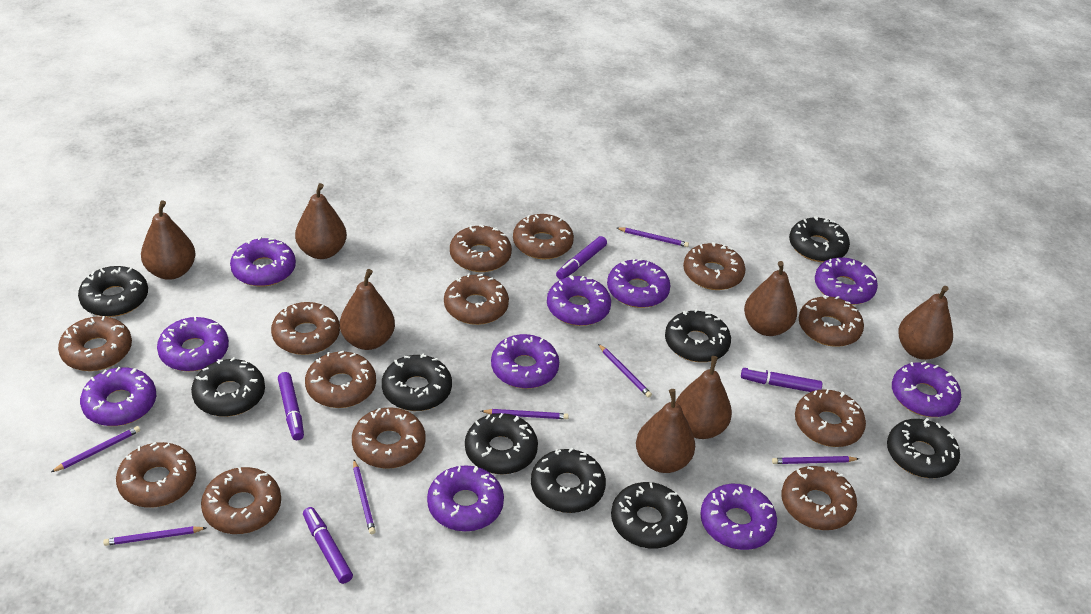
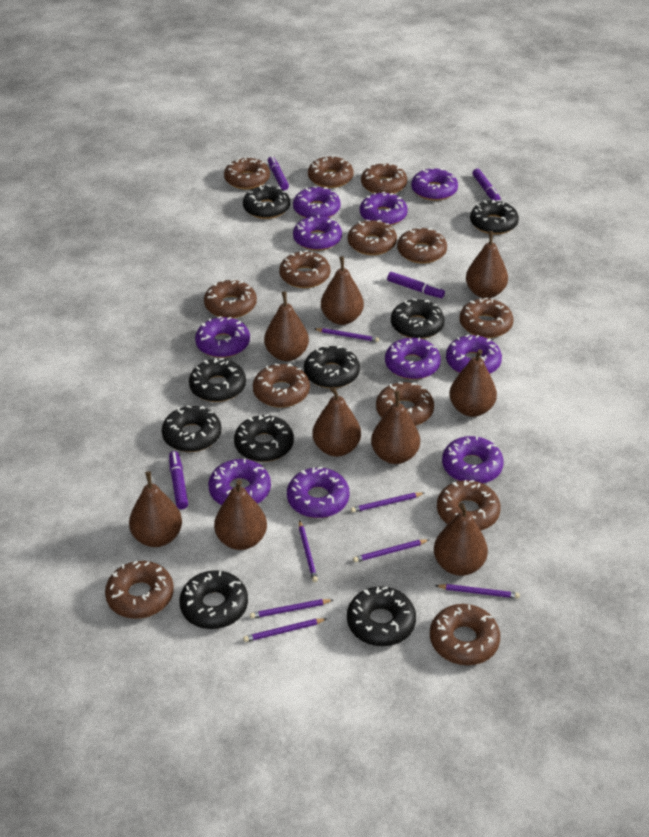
brown pear: [141,200,196,280] [295,183,347,259] [340,269,395,350] [636,389,695,473] [675,356,732,439] [744,261,797,336] [898,286,953,360] = 7 -> [129,471,182,547] [214,480,267,550] [264,291,309,361] [313,386,361,457] [321,256,364,325] [371,391,420,464] [434,503,488,576] [449,349,497,417] [466,231,508,298] = 9

